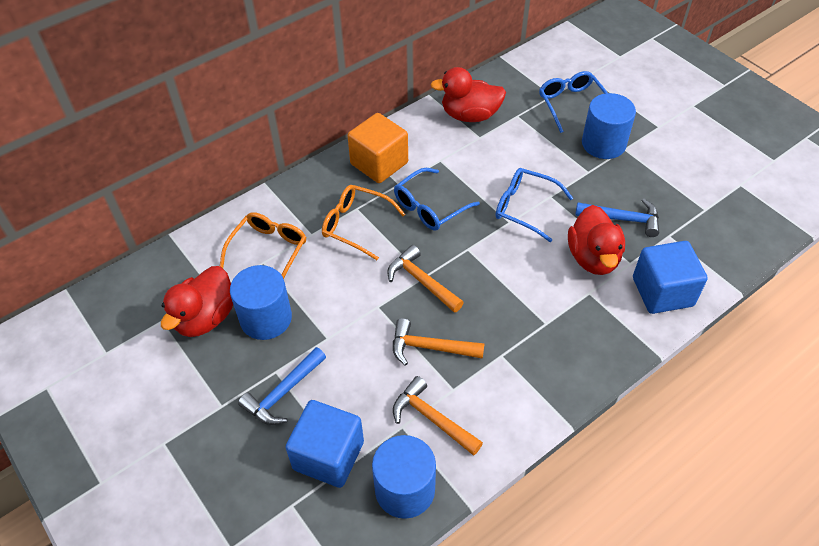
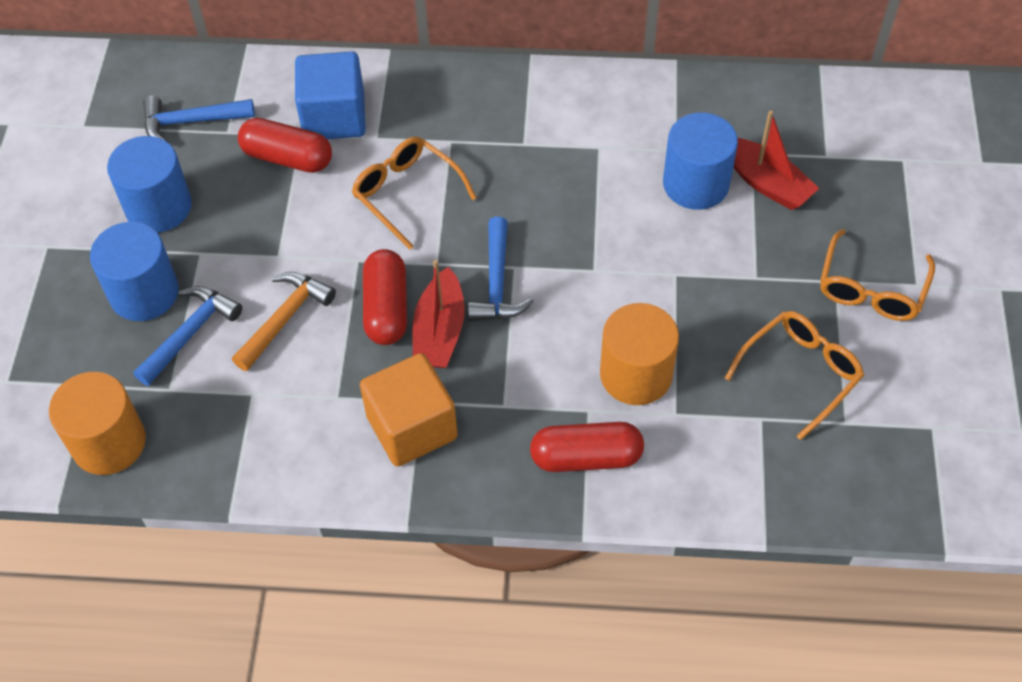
blue cube: [285,400,364,488] [633,241,708,314] = 2 -> [295,51,366,139] = 1
blue glasses: [394,168,480,231] [496,168,573,242] [539,71,608,133] = 3 -> none = 0
blue hammer: [238,347,326,425] [575,199,659,237] = 2 -> [133,286,242,386] [143,96,255,142] [468,217,533,321] = 3
orange cylinder: none = 0 -> [49,372,146,475] [600,303,679,405] = 2
orange glasses: [220,212,306,279] [322,185,405,260] = 2 -> [352,137,477,249] [725,311,864,440] [820,229,935,321] = 3
orange hammer: [387,245,464,313] [393,318,485,366] [393,376,483,456] = 3 -> [232,272,336,371] = 1
red boat: none = 0 -> [412,260,465,368] [733,110,819,210] = 2
red capsule: none = 0 -> [238,118,332,173] [363,249,407,345] [530,422,644,472] = 3
red duck: [161,266,233,337] [431,67,506,122] [568,205,625,275] = 3 -> none = 0

